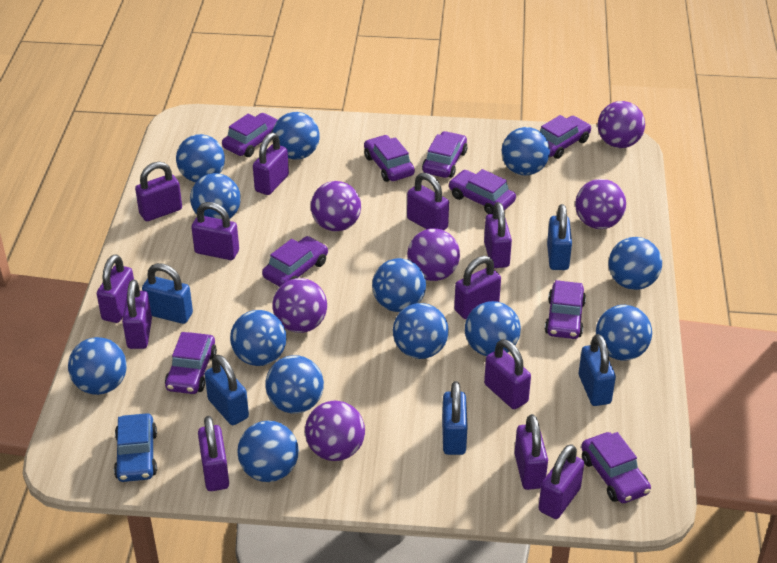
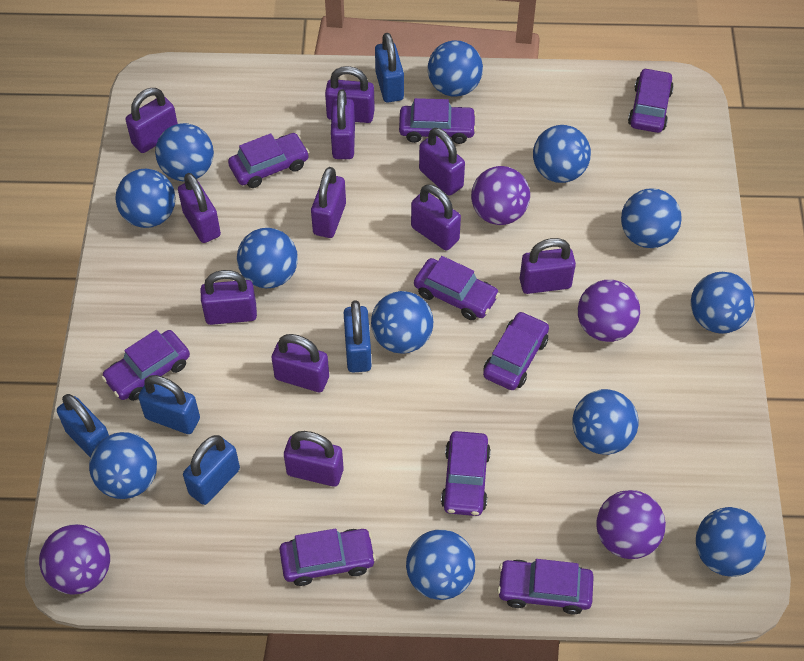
blue ball: [68,337,127,395] [176,134,225,182] [190,173,241,219] [230,310,286,366] [237,421,299,482] [265,355,324,414] [272,112,320,160] [372,258,426,312] [393,303,449,359] [465,301,521,356] [502,127,550,175] [596,305,652,361] [609,237,662,290] = 13 -> [89,432,157,499] [115,169,176,228] [155,123,214,181] [237,228,298,288] [371,291,433,354] [406,530,475,600] [428,40,483,97] [533,125,591,183] [573,389,638,455] [621,188,682,248] [691,272,754,334] [696,507,766,577] = 12
blue car: [114,413,157,482] = 1 -> none = 0
purple ball: [272,278,327,333] [305,401,365,461] [311,181,361,232] [407,229,460,281] [575,179,626,229] [598,101,645,148] = 6 -> [39,524,110,595] [471,166,530,225] [578,280,640,342] [596,490,666,559] = 4
purple padlock: [97,254,134,323] [122,280,152,349] [135,162,182,221] [191,202,239,260] [198,416,229,491] [253,133,289,195] [407,173,449,230] [454,256,501,319] [484,202,512,268] [484,339,531,409] [514,414,548,490] [538,444,584,519] = 12 -> [125,88,178,153] [178,173,221,243] [201,270,257,325] [271,334,329,392] [284,431,344,487] [311,167,346,238] [325,66,375,123] [331,89,355,159] [411,184,461,251] [419,128,465,196] [520,238,576,294] = 11

